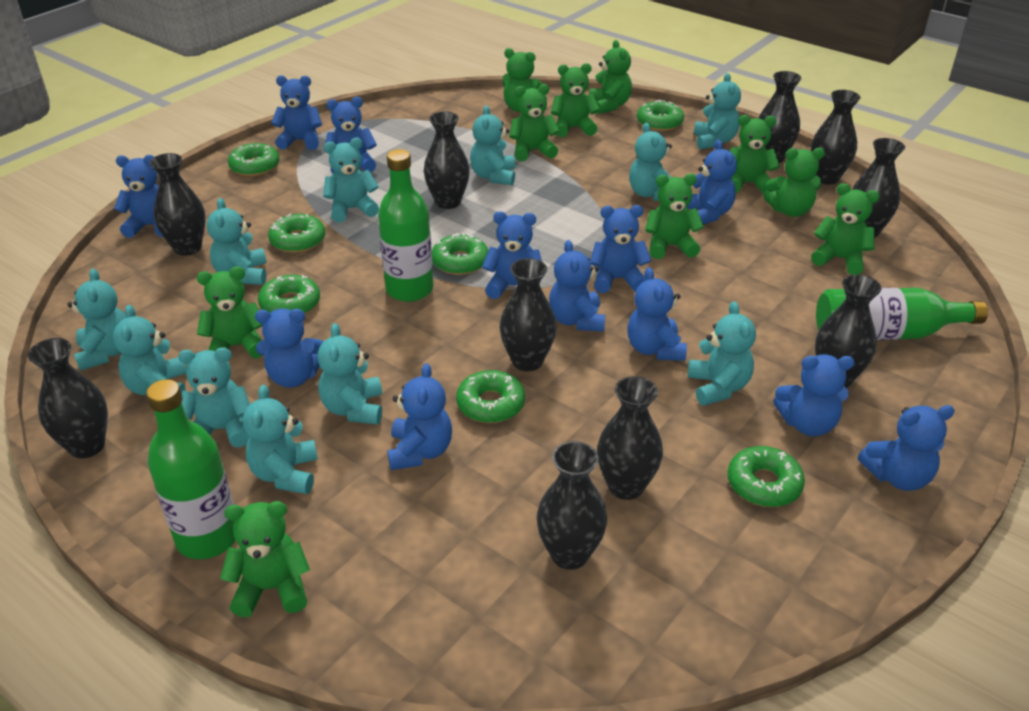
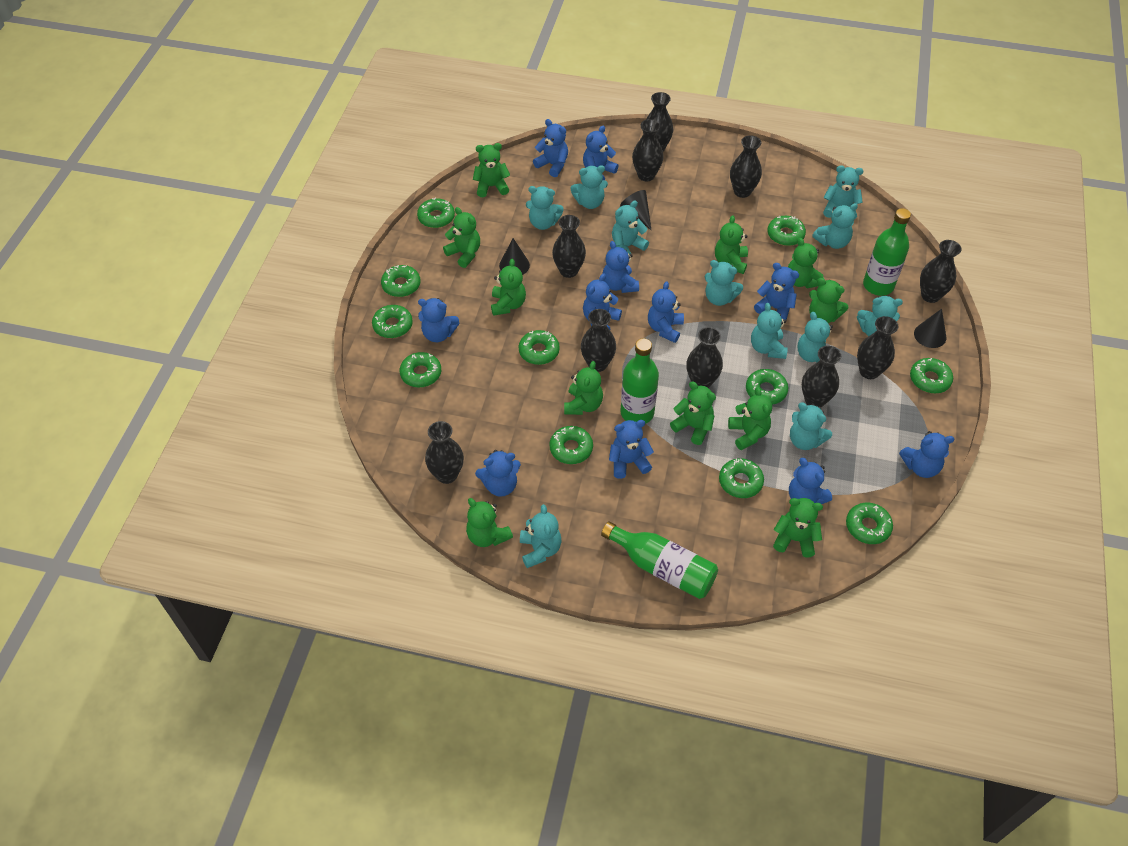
black cone: none = 0 -> [499,238,530,275] [620,190,651,230] [914,309,947,348] = 3
blue teddy bear: [114,155,163,238] [255,309,324,388] [271,76,322,150] [324,97,377,174] [387,363,452,470] [482,211,542,299] [549,240,605,332] [590,205,652,293] [627,267,687,361] [687,140,737,224] [773,354,855,436] [858,405,955,491] = 12 -> [418,298,459,342] [475,450,521,497] [533,119,568,177] [583,126,619,180] [583,273,622,330] [603,241,639,293] [609,420,654,479] [648,281,684,343] [754,263,799,320] [789,458,832,504] [899,431,955,478] = 11
green donut: [228,143,279,176] [258,274,320,314] [268,214,325,253] [432,233,488,275] [456,370,525,423] [637,100,684,131] [728,446,805,507] = 7 -> [372,305,413,338] [381,265,420,297] [400,352,441,388] [417,198,455,228] [519,330,560,365] [549,426,593,464] [719,458,764,498] [746,369,788,405] [767,216,806,246] [846,503,893,544] [910,358,953,393] = 11
green teddy bear: [197,266,263,358] [220,501,310,618] [502,48,547,112] [509,84,560,161] [551,63,600,137] [589,40,632,114] [645,174,704,259] [730,115,780,194] [763,148,825,217] [811,183,880,275] = 10 -> [443,207,480,268] [466,498,513,547] [473,143,510,197] [491,259,526,316] [564,361,603,415] [670,381,716,445] [715,215,748,274] [728,387,772,450] [773,498,823,557] [788,238,824,289] [809,278,849,323] = 11

